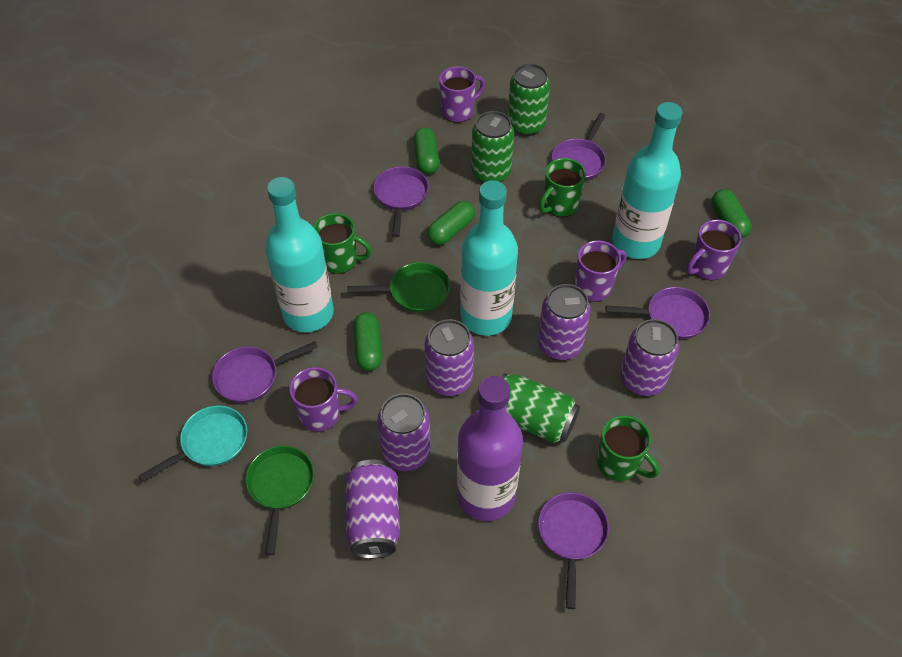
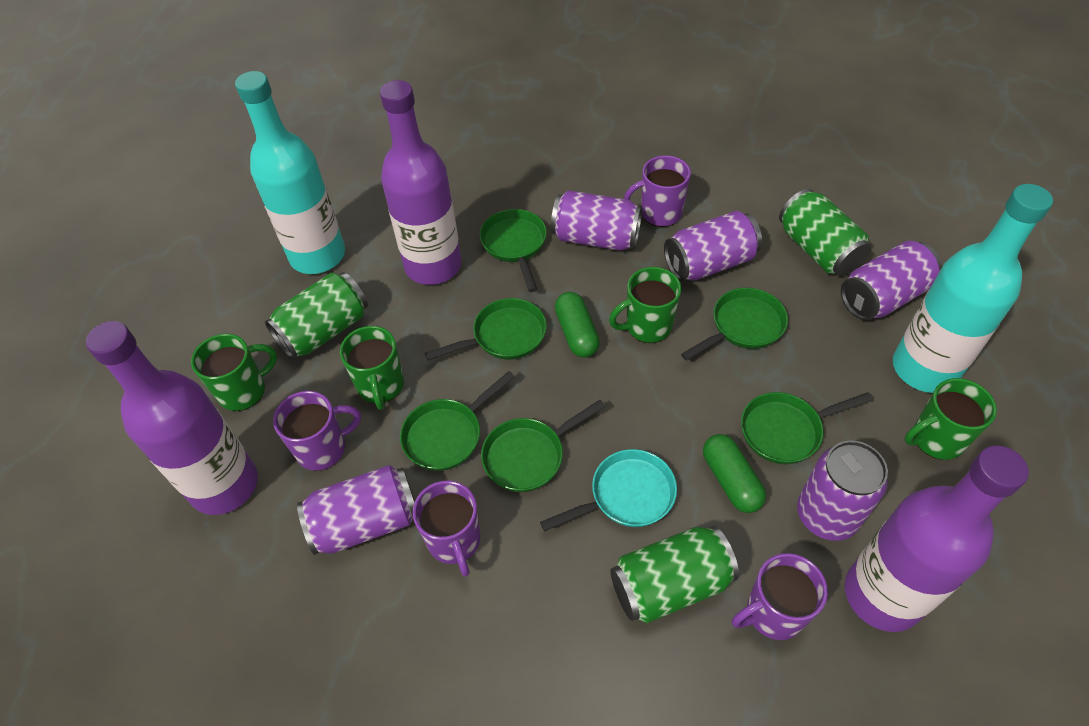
green capsule: [353,312,383,371] [413,127,440,174] [427,201,475,245] [712,189,751,239] = 4 -> [555,292,600,358] [703,434,766,513] = 2
green mug: [313,213,372,274] [539,158,586,217] [597,415,659,481] = 3 -> [191,334,277,411] [340,326,404,410] [609,267,681,343] [904,378,997,460] = 4
green pan: [245,445,314,555] [347,262,450,313] = 2 -> [400,371,515,471] [425,298,547,360] [480,209,547,292] [481,400,605,492] [681,288,788,361] [741,392,873,464] = 6
purple bottle: [457,376,523,521] = 1 -> [86,321,258,515] [380,80,462,285] [845,446,1029,632] = 3
purple pan: [212,341,318,403] [374,166,429,237] [538,492,609,609] [552,113,606,181] [606,287,710,339] = 5 -> none = 0
turquoise bottle: [265,177,334,332] [460,180,518,336] [612,102,683,259] = 3 -> [235,71,345,274] [893,184,1053,393] = 2

